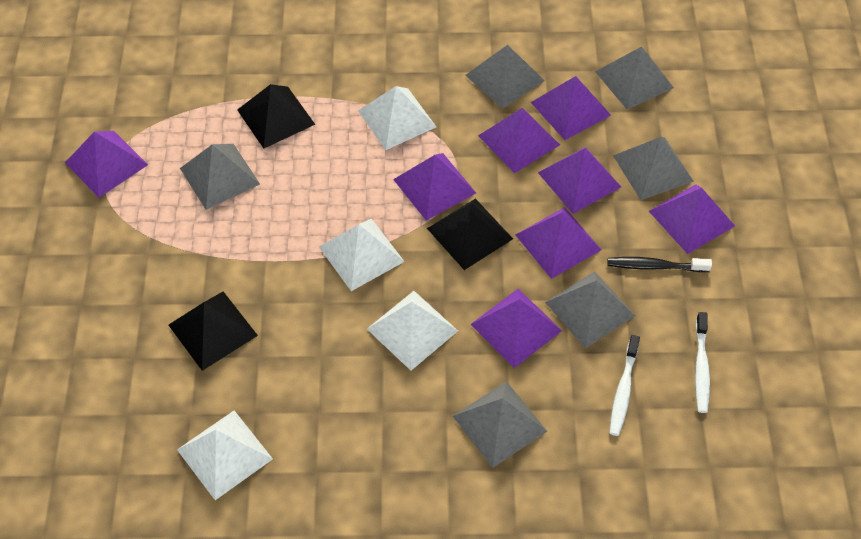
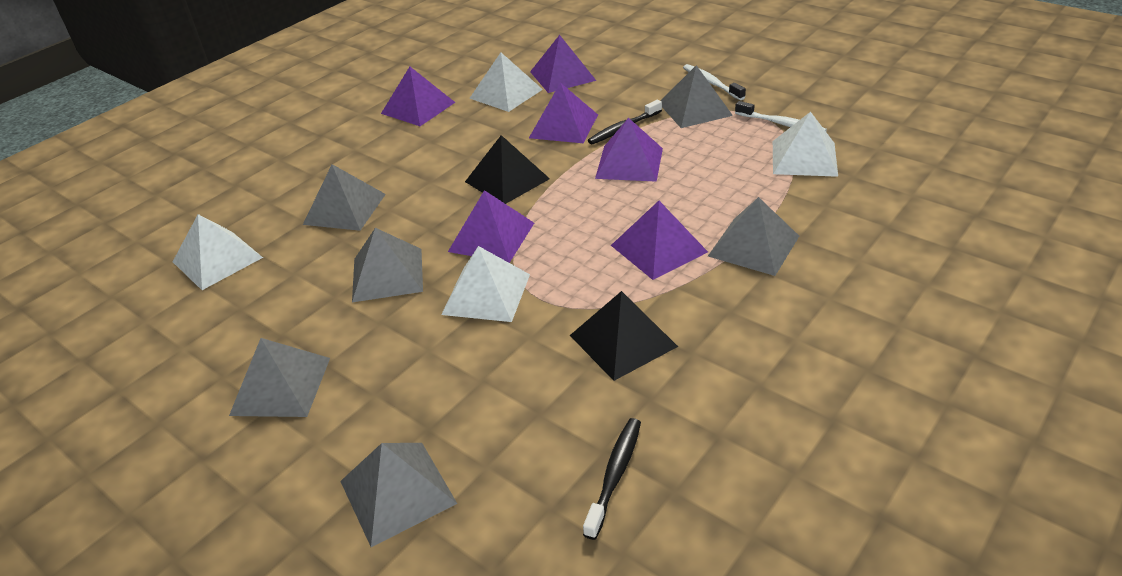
black pyramid: [169,291,258,371] [237,84,315,149] [427,198,513,270] = 3 -> [465,135,550,204] [570,291,678,381] = 2
black toothbrush: [608,257,712,272] = 1 -> [583,418,641,540] [588,100,662,144] = 2
purple pyramid: [65,131,148,198] [393,153,476,221] [471,289,562,368] [478,108,560,173] [515,207,601,279] [530,76,611,140] [538,147,621,214] [649,184,735,254] = 8 -> [381,67,456,126] [448,190,534,263] [529,83,598,143] [530,35,596,93] [595,118,663,182] [611,201,708,280] = 6

